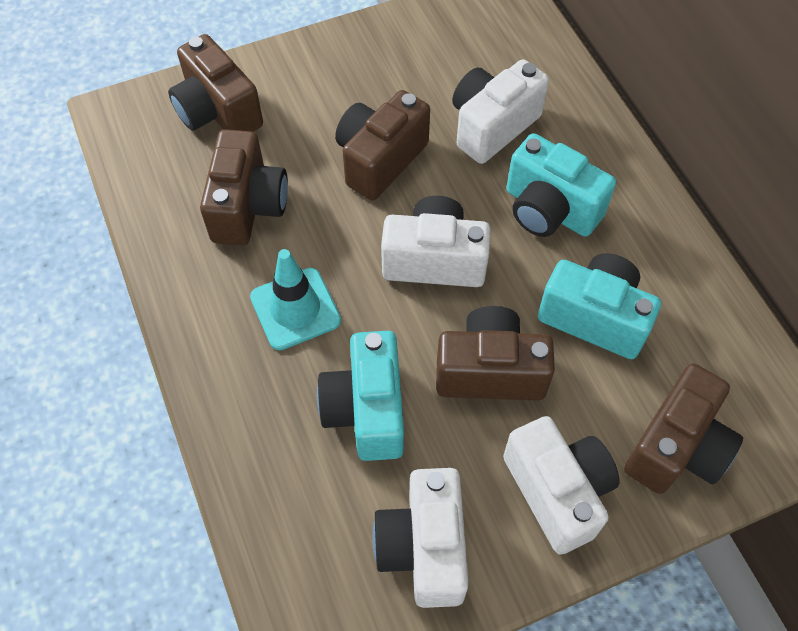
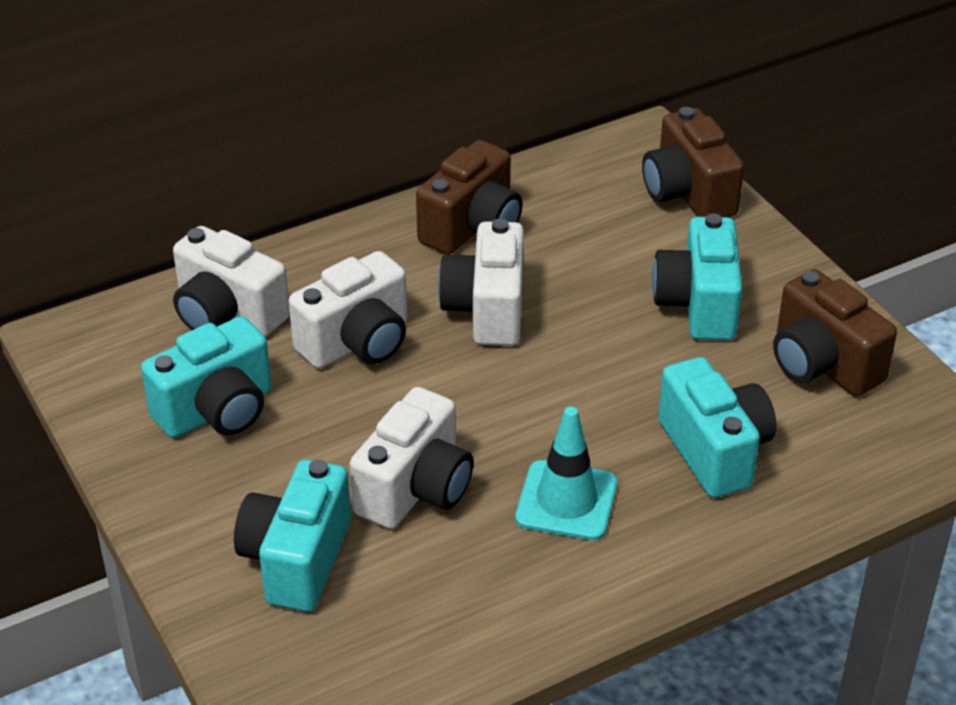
brown camera: [168,34,263,132] [200,129,288,246] [335,90,430,200] [436,306,555,400] [624,363,743,494] = 5 -> [416,140,523,255] [642,107,744,217] [773,269,897,397] = 3
turquoise camera: [317,331,404,461] [506,133,616,237] [538,253,661,359] = 3 -> [141,316,272,438] [234,459,351,612] [652,213,742,340] [658,357,776,498] = 4

